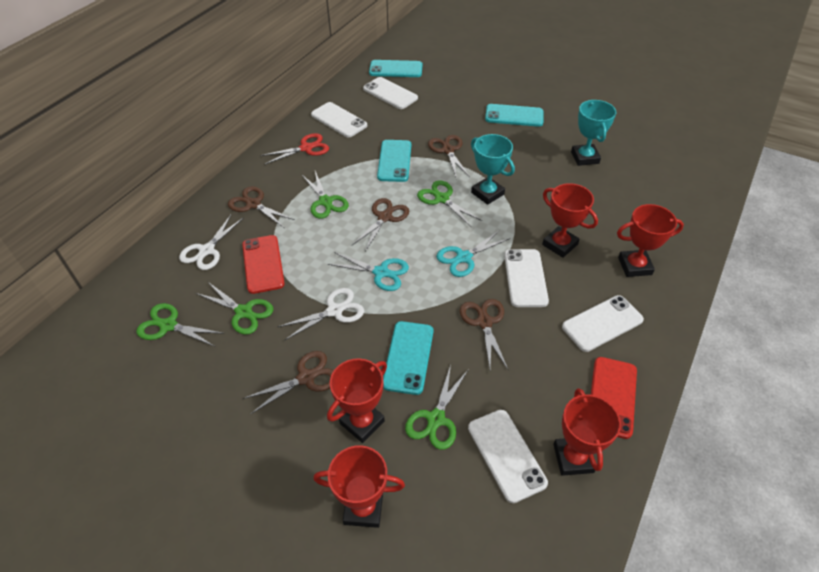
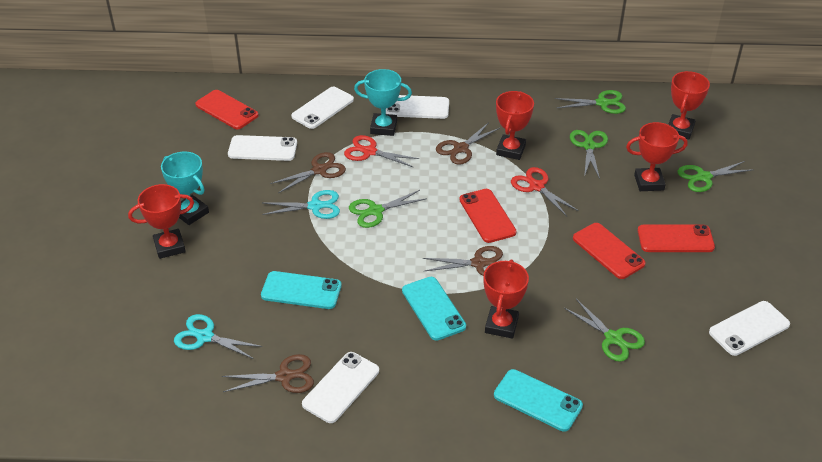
brown scissors: [228,186,295,228] [243,351,334,414] [351,198,409,251] [428,135,470,177] [460,299,508,369] = 5 -> [222,354,314,393] [271,152,346,193] [423,246,503,276] [436,122,500,165] = 4
red phone: [242,235,285,294] [591,357,637,439] = 2 -> [195,90,259,129] [459,189,516,243] [573,223,646,279] [638,225,715,252] = 4
red scissors: [260,133,329,164] = 1 -> [344,135,419,168] [511,167,579,217] = 2
turquoise phone: [369,60,423,77] [377,140,411,182] [383,321,433,395] [485,104,544,127] = 4 -> [261,271,342,309] [402,277,466,341] [494,369,583,432] = 3
white scissors: [179,215,244,270] [278,288,364,341] = 2 -> none = 0

